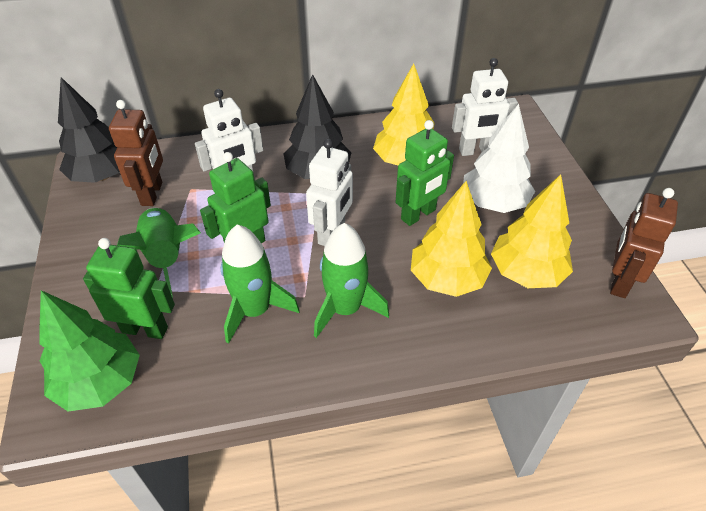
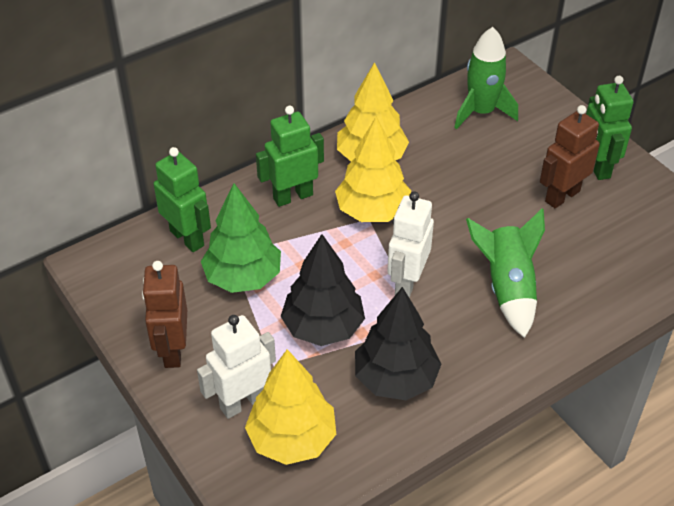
green rocket: [117,208,201,298] [221,225,300,344] [314,223,389,338] = 3 -> [454,27,518,129] [466,208,545,338] = 2
white robot: [195,89,263,180] [306,139,353,246] [452,58,518,156] = 3 -> [197,315,276,419] [387,191,434,298] = 2
white tree: [463,104,535,213] = 1 -> none = 0

